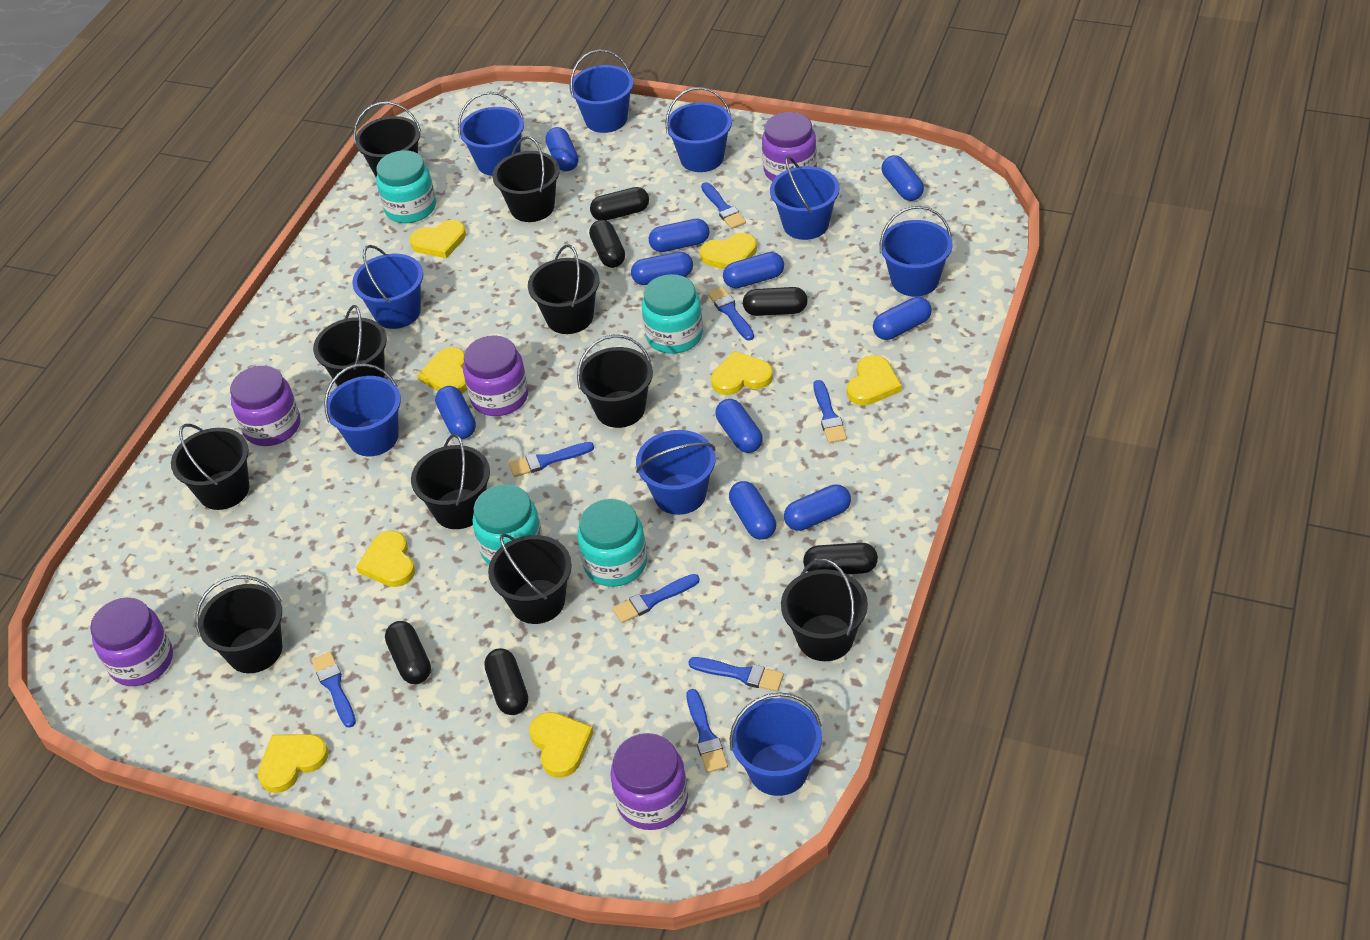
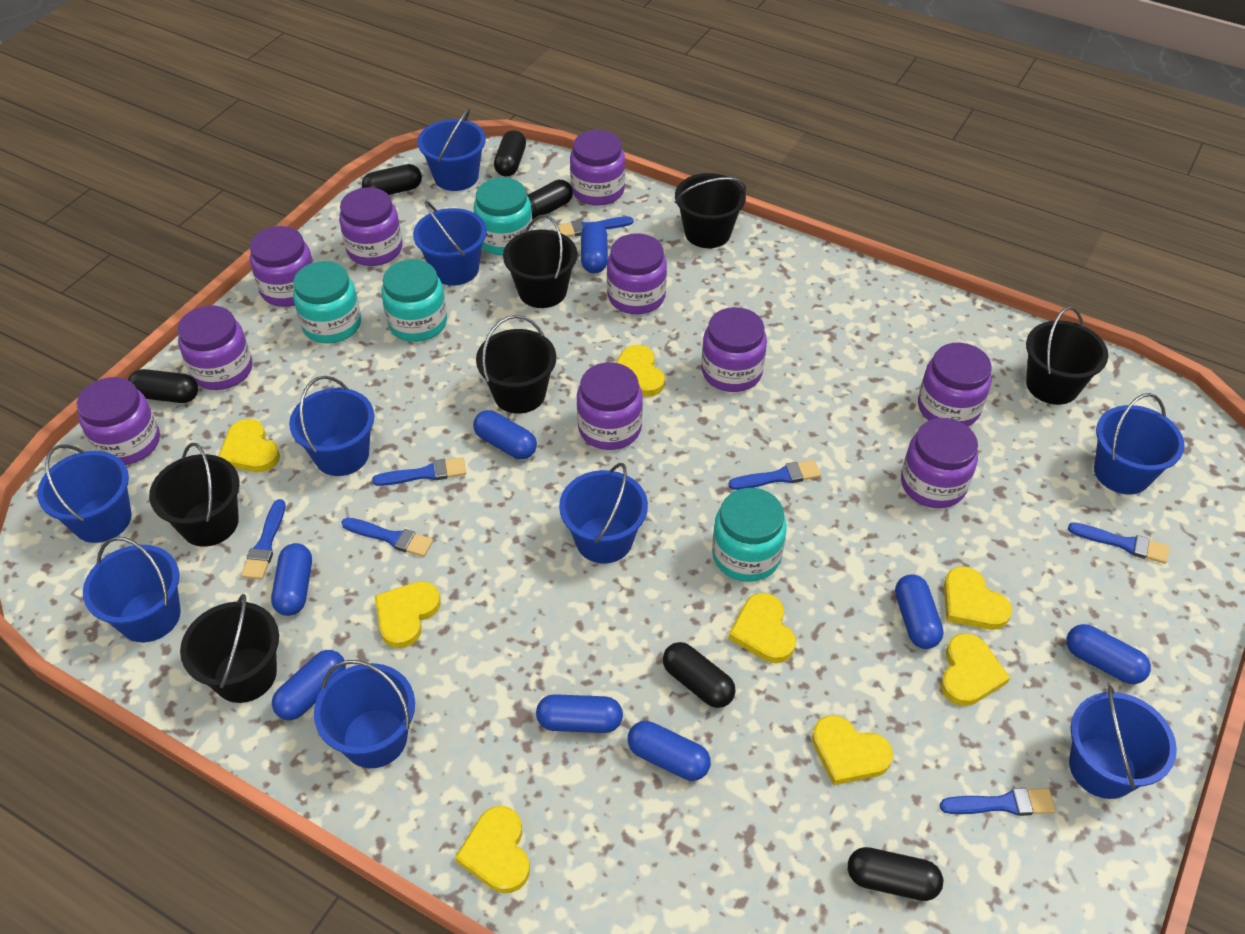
black bucket: [171,424,249,510] [195,575,282,673] [313,305,387,386] [353,102,421,177] [411,433,490,529] [488,534,572,624] [492,136,560,222] [528,245,600,334] [577,335,653,428] [781,559,868,661] = 10 -> [149,443,239,547] [180,594,279,703] [476,315,556,414] [503,215,577,308] [675,173,746,248] [1026,307,1108,405] = 6
blue brush: [312,651,356,728] [509,442,594,477] [613,574,700,623] [686,689,728,773] [689,657,784,692] [701,182,746,229] [707,286,754,341] [814,380,847,443] = 8 -> [241,499,286,580] [341,518,433,557] [372,457,466,486] [558,216,633,237] [728,460,821,490] [940,788,1055,816] [1068,522,1169,564] = 7
blue capsule: [435,386,476,439] [546,127,579,172] [631,252,693,285] [649,219,710,252] [716,399,763,453] [723,252,784,289] [729,481,776,540] [784,484,851,531] [873,297,932,340] [882,155,924,201] = 10 -> [271,543,312,616] [272,650,346,720] [473,410,537,459] [536,694,623,733] [581,222,608,273] [628,721,711,781] [895,574,943,649] [1066,624,1151,684] = 8
purple jar: [90,597,173,686] [230,366,300,446] [463,335,528,416] [610,733,688,830] [762,112,817,181] = 5 -> [77,377,160,465] [178,305,252,390] [250,226,314,307] [339,188,403,266] [570,130,625,206] [577,362,643,450] [607,233,667,314] [701,307,767,392] [901,418,978,508] [918,343,992,426] = 10

